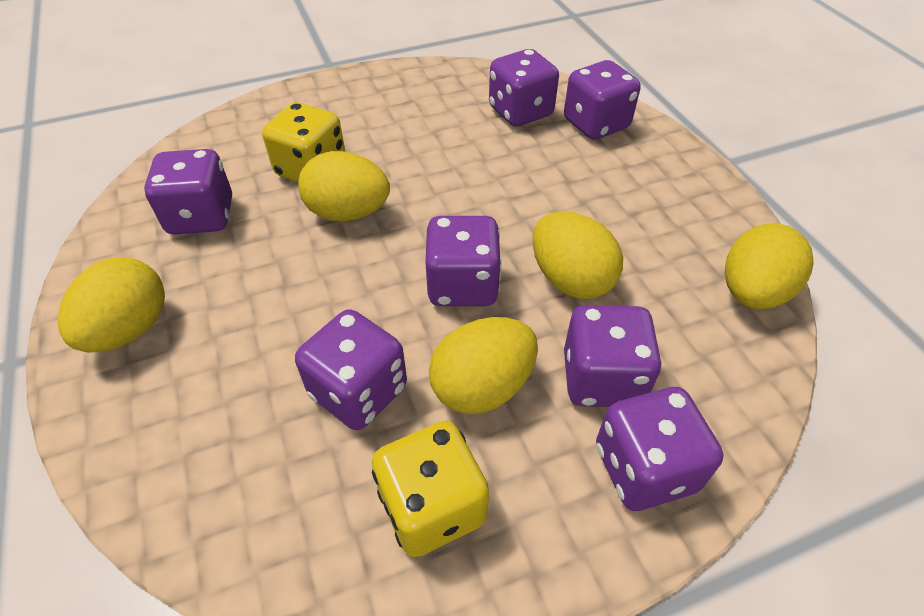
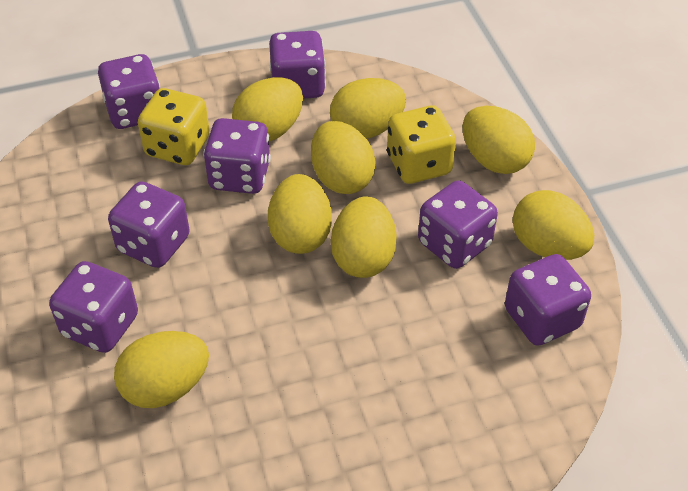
yellow egg: [58,257,165,353] [298,151,390,221] [429,317,538,414] [533,211,623,299] [725,223,813,309] = 5 -> [114,331,209,408] [232,77,303,142] [268,174,332,254] [311,121,376,194] [330,78,406,139] [331,196,397,278] [462,106,535,174] [513,190,594,260] = 8

